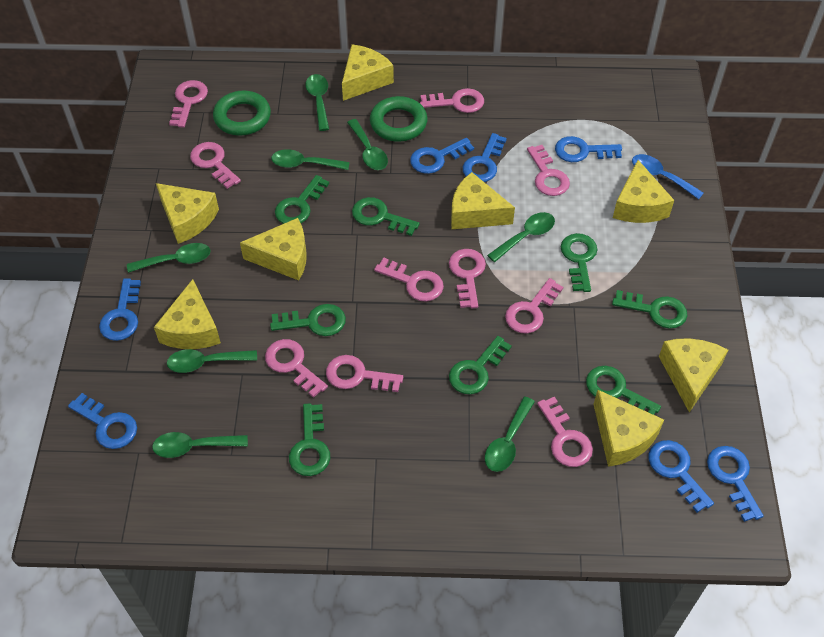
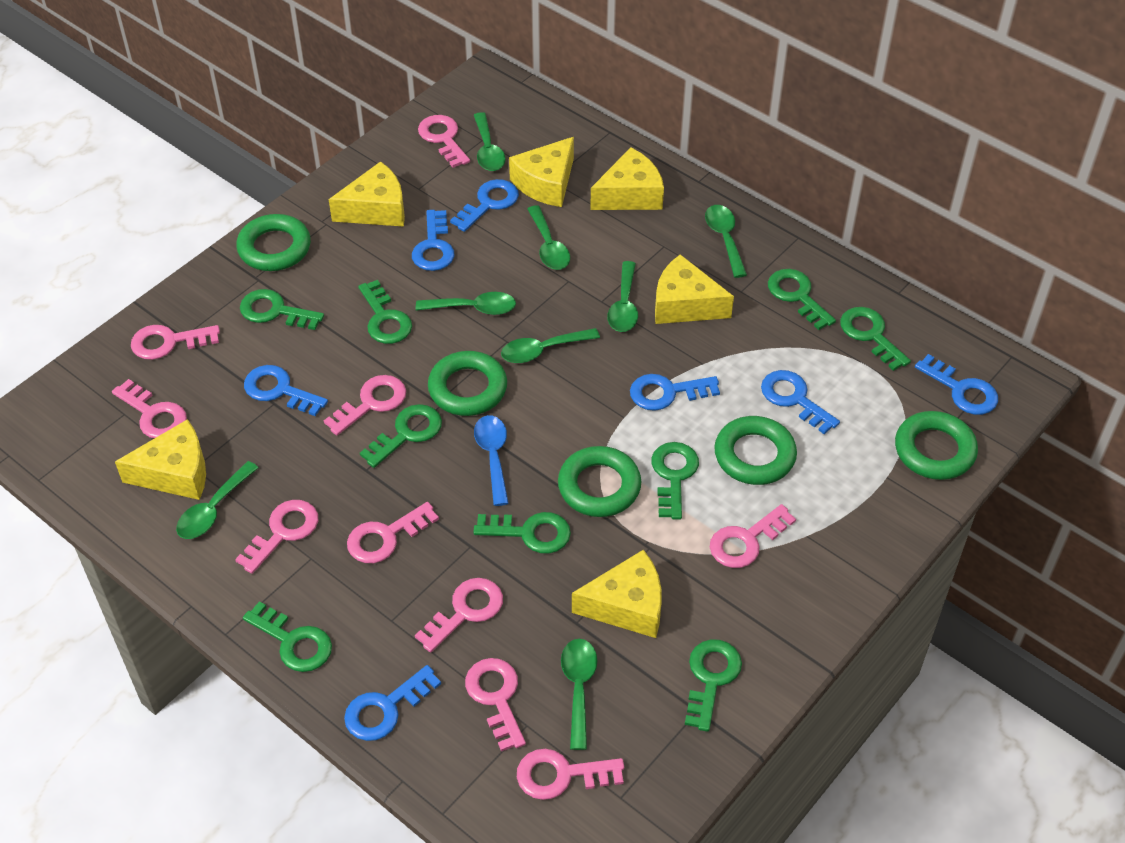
green key: [270,304,346,336] [275,175,329,224] [289,403,330,476] [352,197,420,236] [449,336,512,394] [561,233,597,292] [586,366,661,415] [612,290,687,329] = 8 -> [240,289,324,330] [243,601,332,672] [358,280,412,344] [360,404,442,468] [473,512,571,554] [651,442,699,520] [685,639,742,732] [768,269,836,330] [840,307,911,371] = 9
green ring: [213,91,271,136] [370,96,428,142] = 2 -> [236,214,311,271] [428,351,507,416] [558,446,641,517] [714,416,797,485] [895,411,978,480] = 5
yellow cheese: [154,279,221,349] [156,183,219,244] [240,218,307,281] [342,44,394,101] [451,172,515,229] [593,390,664,467] [613,160,674,223] [659,338,728,413] = 8 -> [115,419,206,500] [329,161,405,227] [509,137,574,207] [572,550,662,638] [590,148,664,210] [655,254,734,324] = 6

